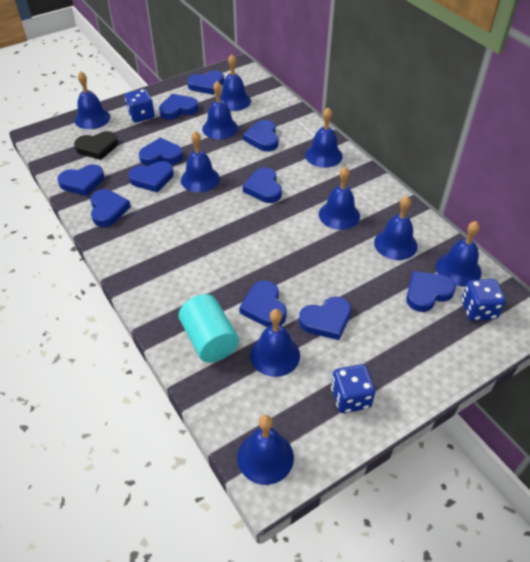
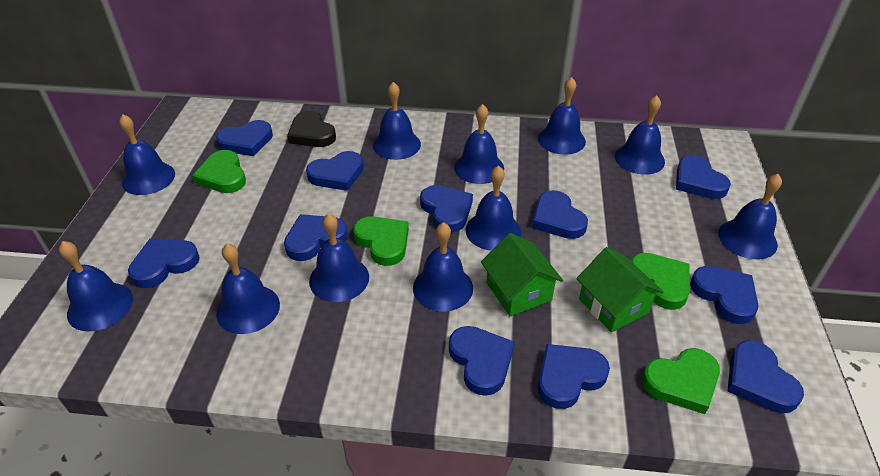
blue bell: [75,71,110,129] [181,131,220,192] [202,81,238,140] [220,54,251,111] [237,415,294,485] [250,309,300,377] [305,107,343,168] [319,166,360,230] [374,196,418,260] [436,221,482,286] = 10 -> [59,241,133,331] [119,114,175,195] [216,244,280,334] [309,213,369,302] [373,82,421,160] [413,222,473,311] [454,104,504,184] [466,166,521,251] [538,77,586,155] [615,96,665,175] [718,174,782,259] = 11
blue dice: [125,89,155,122] [331,364,375,413] [462,279,506,321] = 3 -> none = 0
green heart: none = 0 -> [192,150,246,193] [353,216,409,266] [631,253,690,310] [642,348,720,414] = 4
green house: none = 0 -> [481,233,563,316] [576,247,664,332] = 2
turquoise cylinder: [179,294,239,363] = 1 -> none = 0

